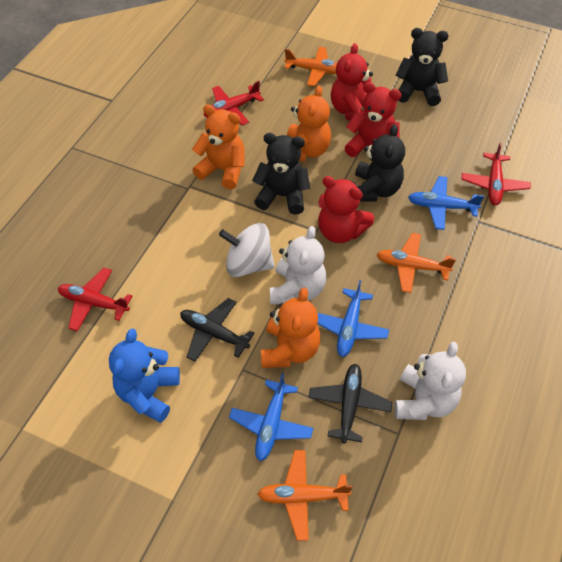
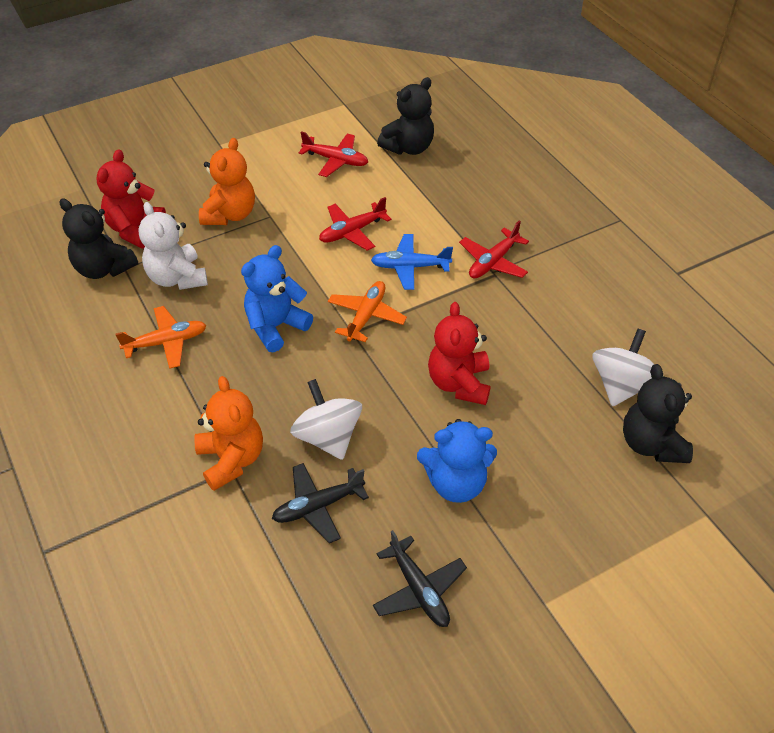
blue plane: [229,373,313,461] [317,280,389,357] [408,176,484,230] = 3 -> [371,234,453,290] = 1
blue teddy bear: [109,329,180,423] = 1 -> [241,245,313,352] [417,419,497,503] = 2
orange plane: [258,450,353,541] [285,47,337,86] [376,233,456,293] = 3 -> [116,306,207,369] [328,281,407,342] = 2
orange teddy bear: [192,105,244,190] [261,287,320,368] [287,85,331,161] = 3 -> [194,376,263,491] [199,138,255,225] = 2
red teddy bear: [318,176,374,243] [331,43,373,121] [345,82,402,157] = 3 -> [97,149,166,249] [428,302,490,405] = 2
white spinning top: [219,223,275,277] = 1 -> [290,379,362,460] [592,329,654,406] = 2
white teddy bear: [270,226,326,305] [395,342,466,420] = 2 -> [138,202,208,290] = 1

